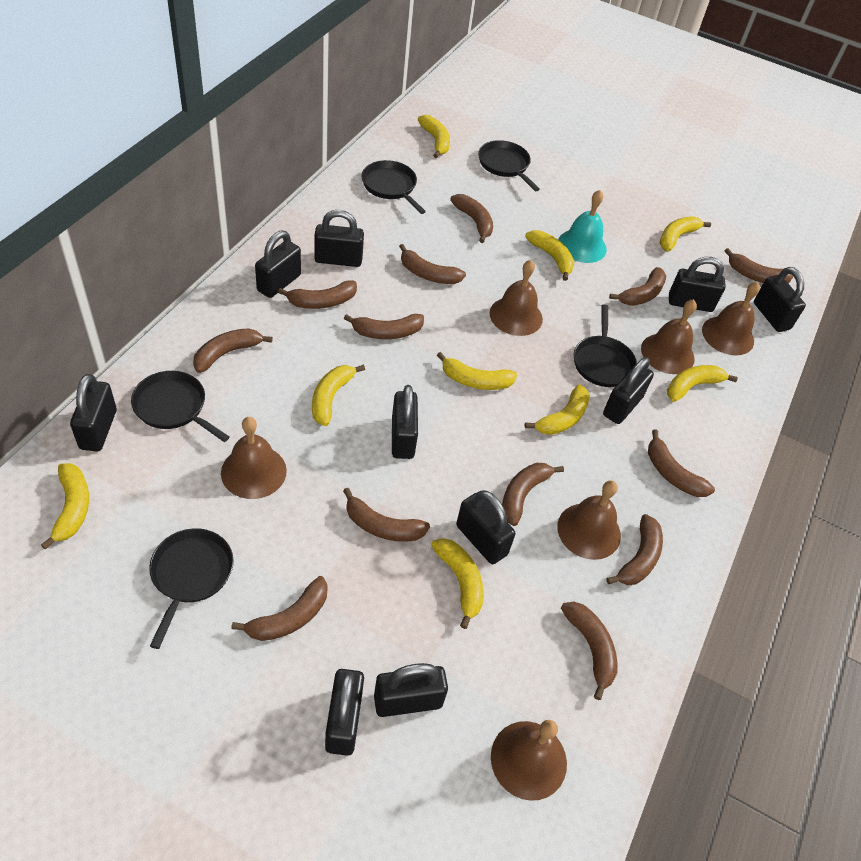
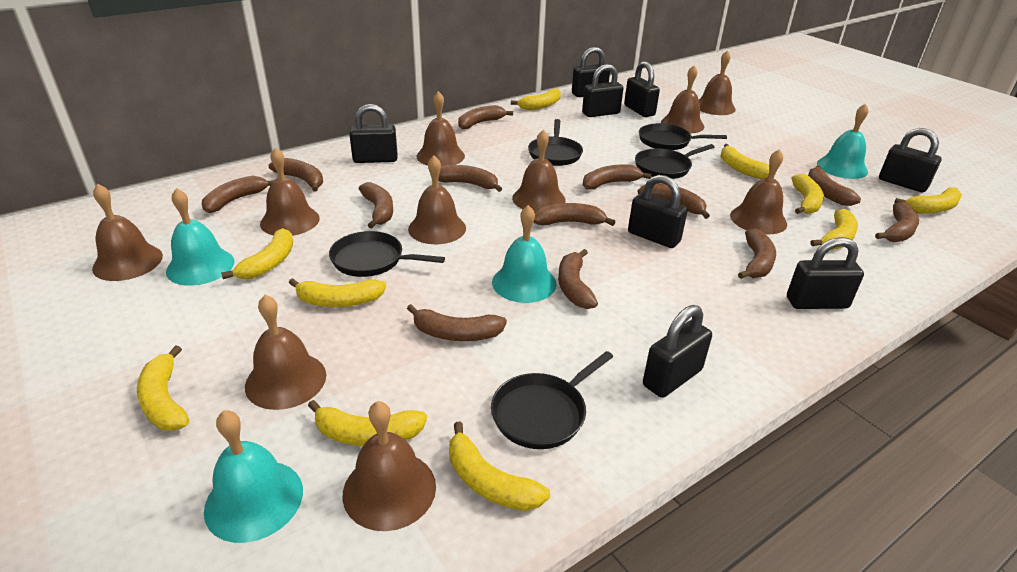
black padlock: [70,374,117,452] [255,231,301,298] [314,210,364,267] [325,669,364,756] [374,663,448,717] [392,385,418,459] [456,490,515,564] [603,357,654,424] [669,257,726,312] [754,267,806,332] = 10 -> [349,104,398,163] [572,47,610,97] [582,64,624,117] [624,61,660,117] [628,175,688,248] [643,305,712,398] [787,237,864,309] [879,128,942,192] = 8
brown bell: [221,417,287,499] [490,260,543,336] [491,720,567,801] [557,481,621,560] [641,299,697,374] [702,282,760,355] = 6 -> [92,184,163,281] [245,295,326,410] [260,147,320,236] [343,401,436,531] [408,156,466,244] [417,91,465,166] [512,130,566,212] [661,66,704,133] [699,50,736,115] [730,149,787,234] = 10
turquoise bell: [558,190,607,263] = 1 -> [166,188,234,286] [204,410,303,543] [492,205,556,303] [817,104,869,179] = 4
yellow banana: [41,463,89,550] [312,365,365,426] [418,115,450,158] [431,538,484,629] [437,352,517,390] [525,230,574,281] [525,385,590,435] [660,216,711,251] [667,365,738,402] = 9 -> [137,346,189,431] [221,228,293,279] [289,278,386,307] [308,400,427,446] [449,422,550,511] [511,88,561,110] [721,144,776,179] [792,174,824,214] [810,209,858,250] [894,188,962,214] = 10

